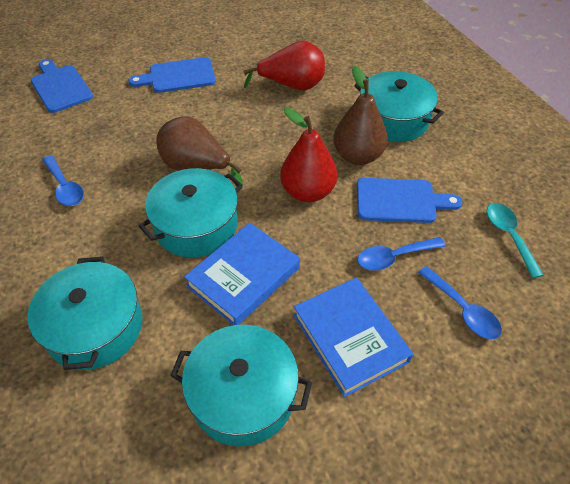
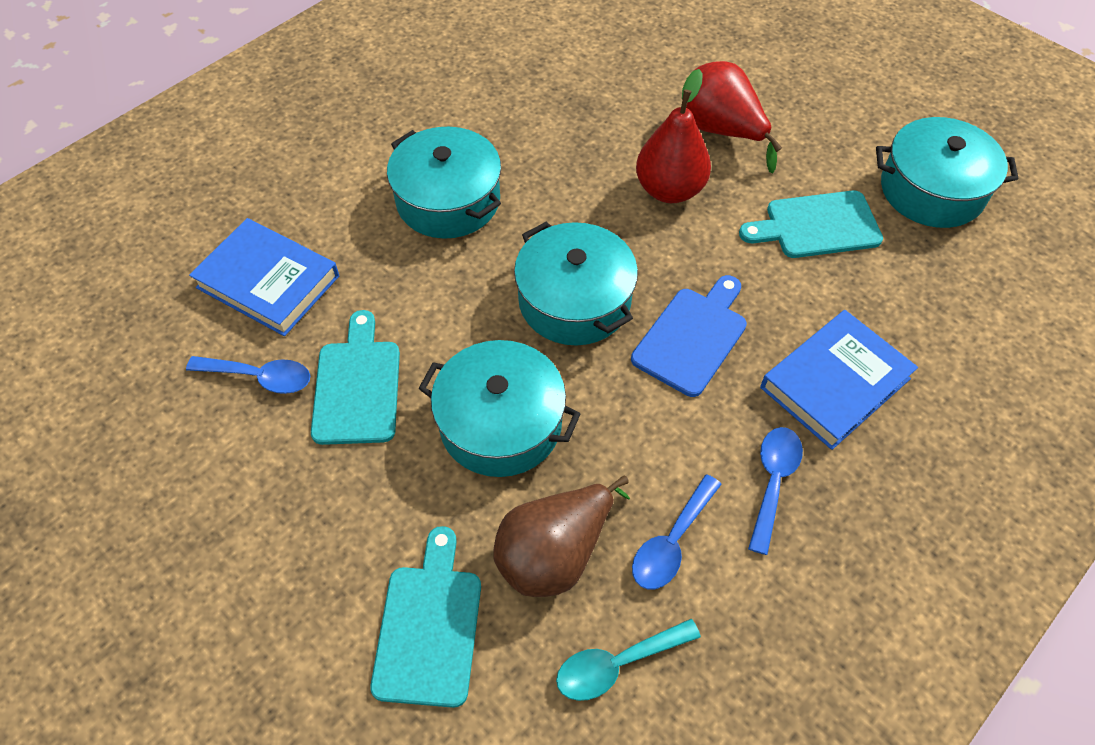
blue cutting board: [31,59,93,113] [128,57,216,93] [357,178,462,223] = 3 -> [631,275,747,397] = 1
brown pear: [156,116,243,189] [333,66,388,165] = 2 -> [493,476,630,597] = 1
turquoise cutting board: none = 0 -> [311,310,400,445] [370,526,481,708] [739,191,883,258] = 3

